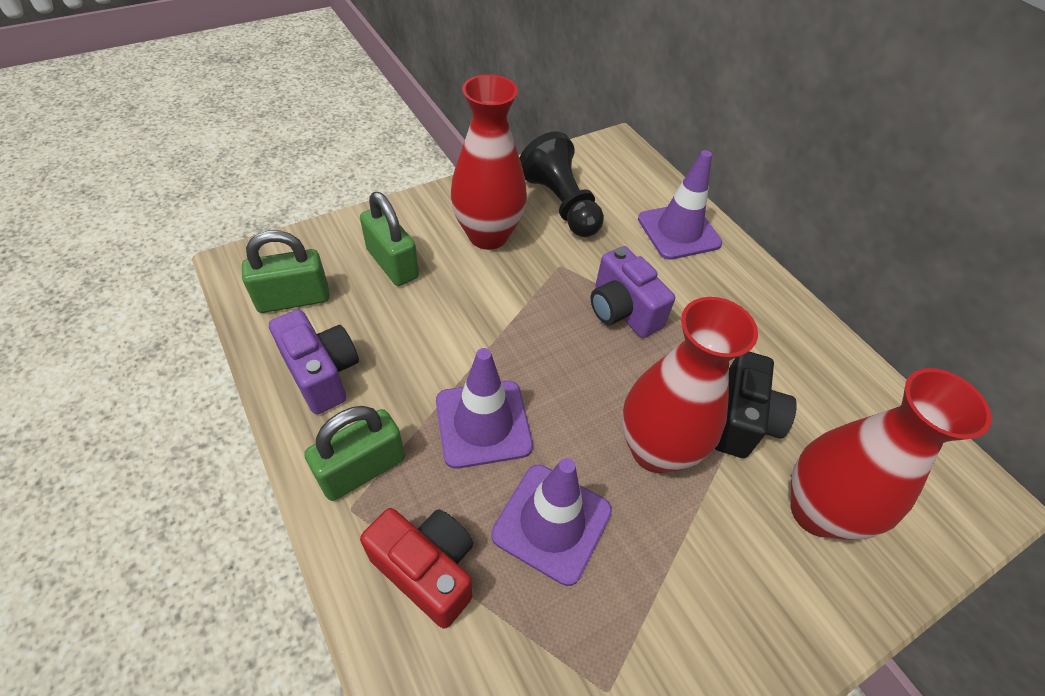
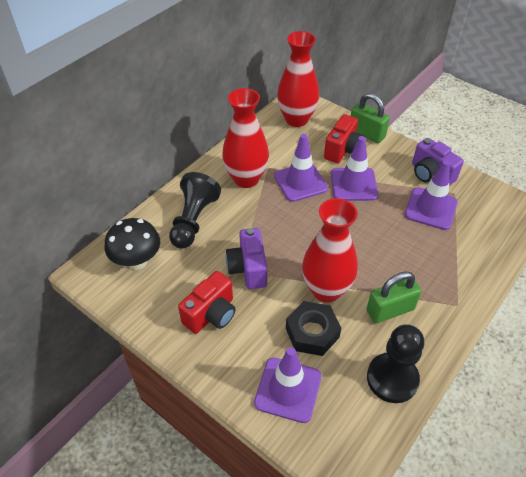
black camera: [715,351,797,458] = 1 -> none = 0
black mushroom: none = 0 -> [104,218,160,270] = 1
black nut: none = 0 -> [286,301,341,356] = 1
black pawn: [520,131,604,237] = 1 -> [169,172,221,248] [367,324,424,403] = 2
green padlock: [242,230,329,313] [304,406,405,501] [360,192,419,286] = 3 -> [351,93,390,143] [367,271,422,323] = 2
purple traffic cone: [436,348,533,469] [491,458,612,586] [638,150,722,260] = 3 -> [254,347,322,423] [274,134,328,202] [331,136,378,201] [405,160,458,230] = 4
red camera: [360,508,473,629] = 1 -> [178,271,235,334] [324,114,365,163] = 2

